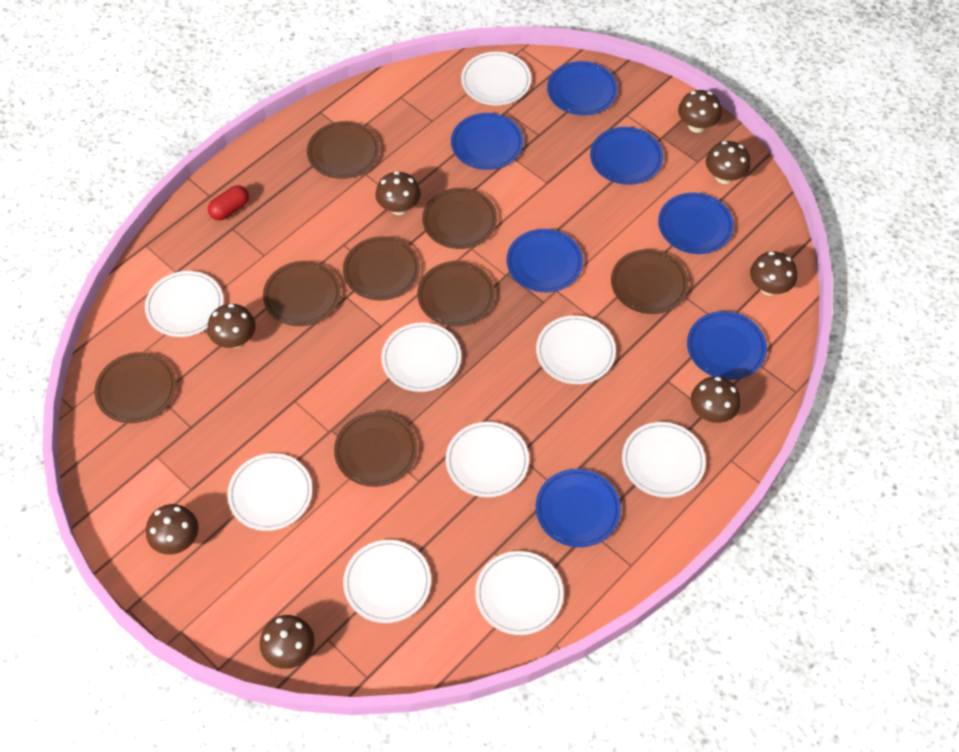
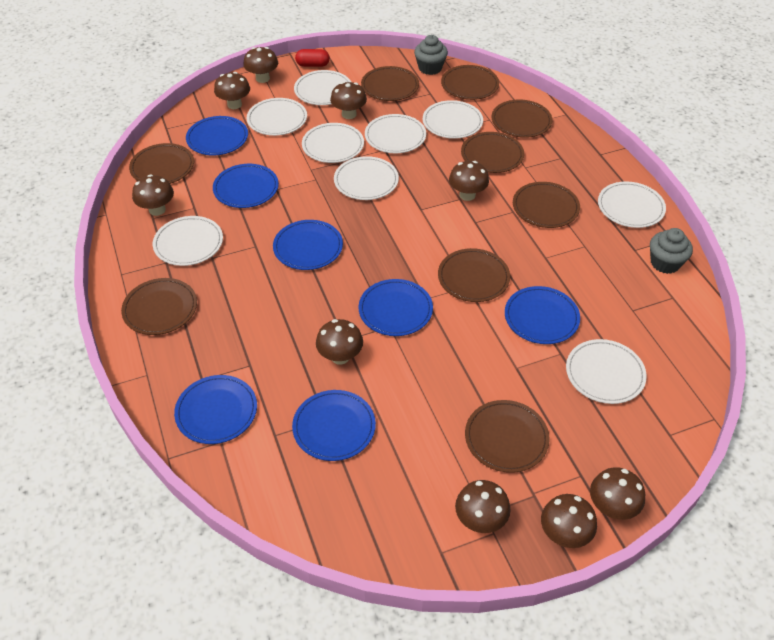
brown mushroom: [146,504,199,555] [207,304,256,348] [260,615,315,669] [375,171,421,215] [678,90,722,133] [691,376,741,423] [706,141,751,184] [750,251,797,296] = 8 -> [132,174,174,216] [214,72,250,109] [243,47,278,83] [316,319,363,365] [330,82,367,119] [449,161,489,201] [455,480,511,533] [541,494,597,548] [590,467,645,520] = 9
brown plate: [94,352,176,423] [263,261,341,326] [307,121,380,179] [334,412,417,487] [343,236,420,301] [417,261,495,327] [422,188,497,249] [611,249,688,314] = 8 -> [121,278,197,335] [129,143,194,184] [361,66,419,101] [438,248,510,302] [441,65,499,100] [461,132,524,173] [465,400,550,473] [492,99,553,138] [513,182,580,228] = 9
grey cupcake: none = 0 -> [414,35,448,75] [650,228,693,274] = 2

